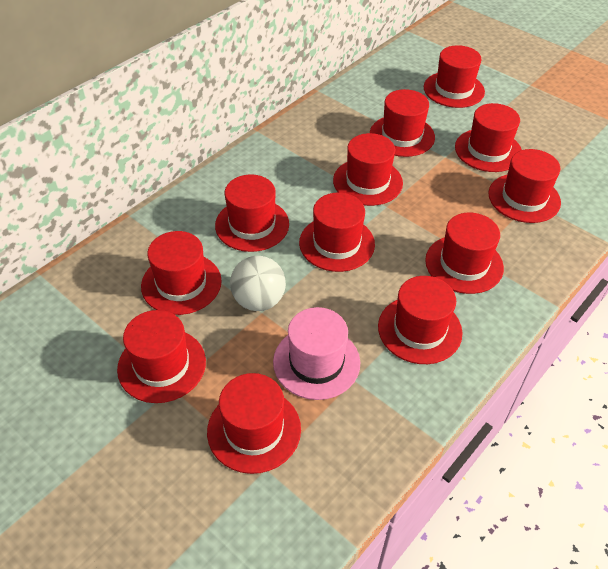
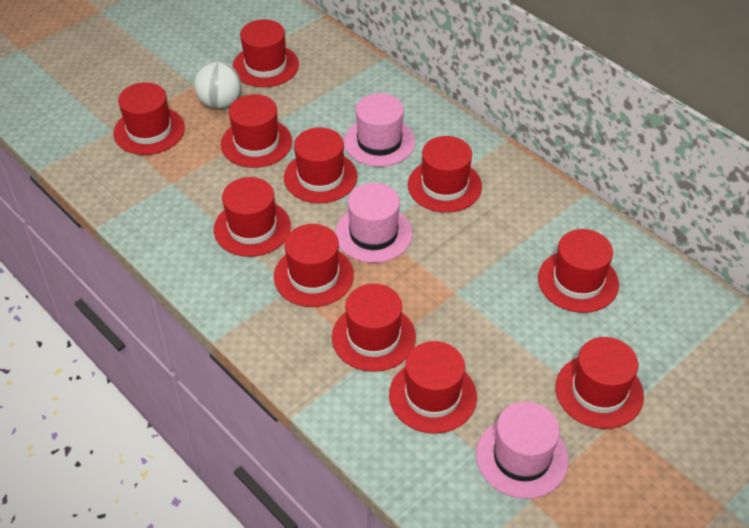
pink hat: [273,307,360,400] = 1 -> [335,183,412,263] [344,93,415,167] [476,402,569,499] = 3
red hat: [117,310,206,403] [141,231,222,315] [207,373,301,474] [215,174,289,252] [299,193,375,272] [333,133,403,206] [370,89,435,157] [378,276,462,364] [424,45,485,108] [425,213,504,294] [455,103,522,172] [488,149,561,223] = 12 -> [114,82,185,155] [214,177,291,257] [221,94,292,168] [232,19,299,87] [274,224,354,307] [284,127,358,203] [332,284,416,372] [389,341,477,434] [408,136,482,213] [538,229,619,313] [555,337,644,429] = 11

